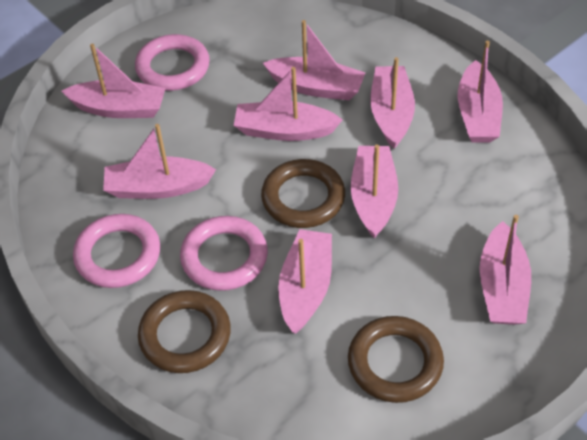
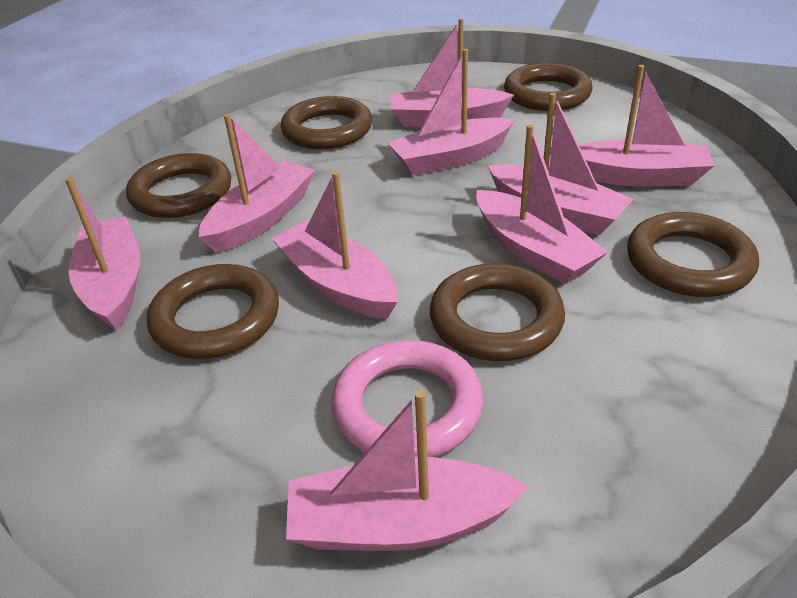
brown ring: [138,290,231,373] [261,159,345,228] [348,316,444,403] = 3 -> [126,153,231,218] [147,264,279,359] [281,96,372,149] [430,263,565,361] [504,63,593,111] [627,212,759,297] = 6
pink ring: [73,214,160,288] [135,34,210,91] [180,216,268,291] = 3 -> [331,340,483,457] = 1

